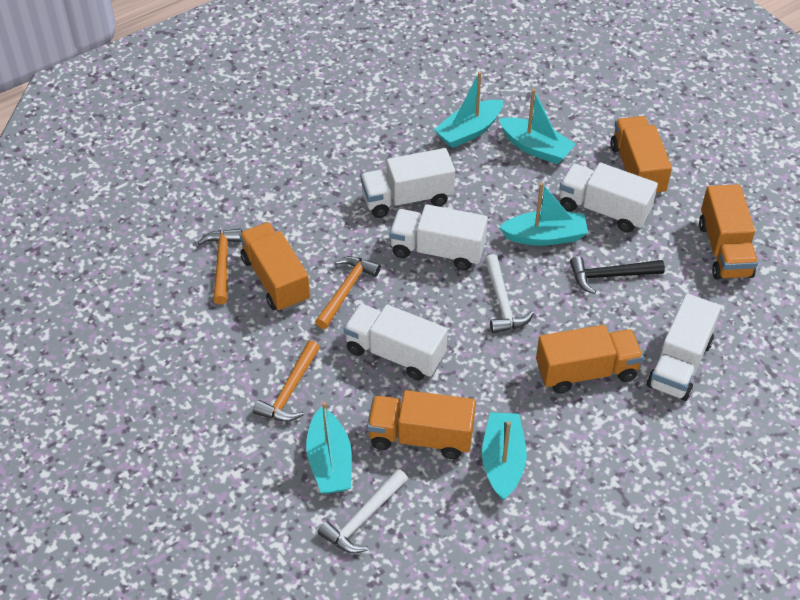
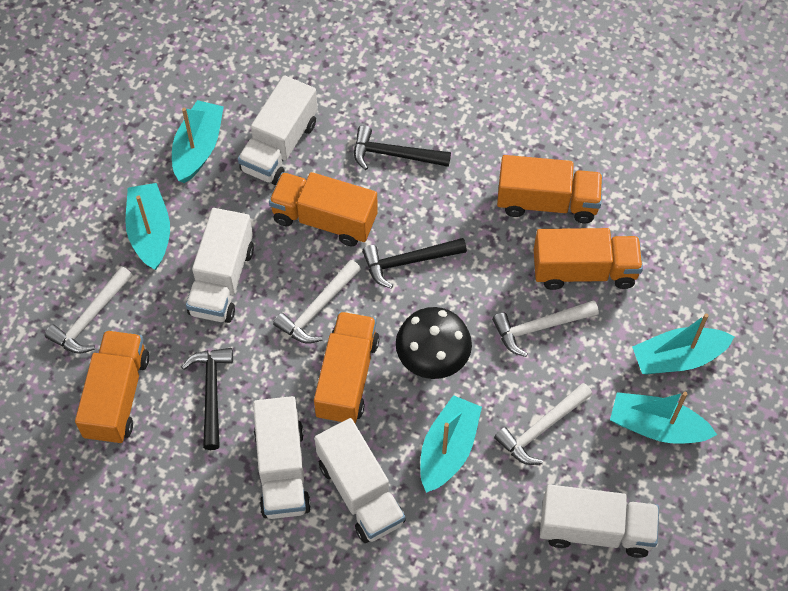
black hammer: [570,256,665,294] = 1 -> [181,348,233,450] [354,125,451,170] [362,238,467,289] = 3
black mushroom: none = 0 -> [396,307,472,379] = 1
orange hammer: [198,229,242,304] [253,340,320,422] [315,256,381,329] = 3 -> none = 0
white hammer: [318,469,408,553] [484,254,534,334] = 2 -> [45,266,133,354] [273,260,361,343] [492,300,599,357] [494,383,593,465] = 4

